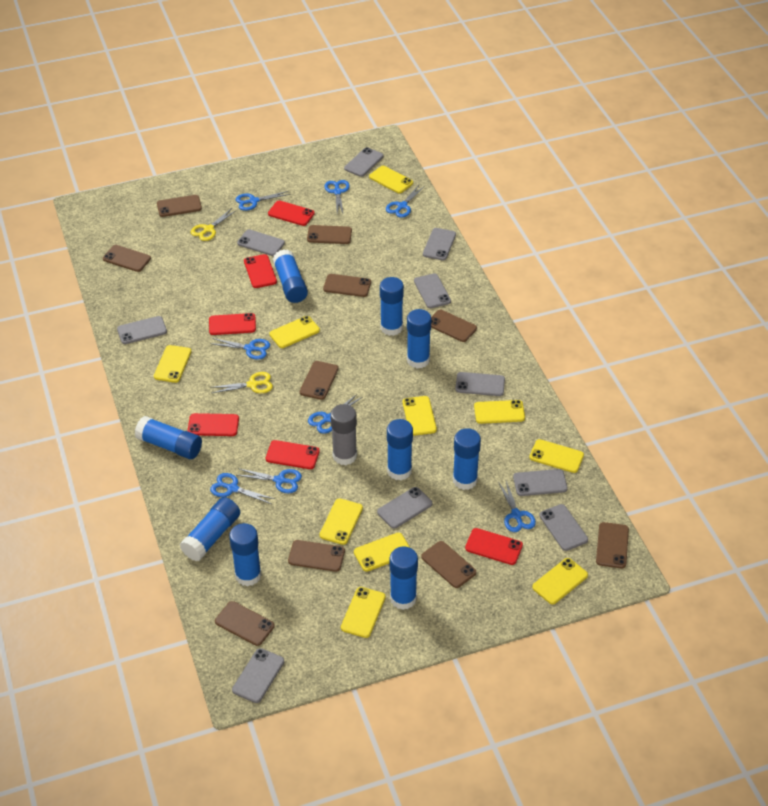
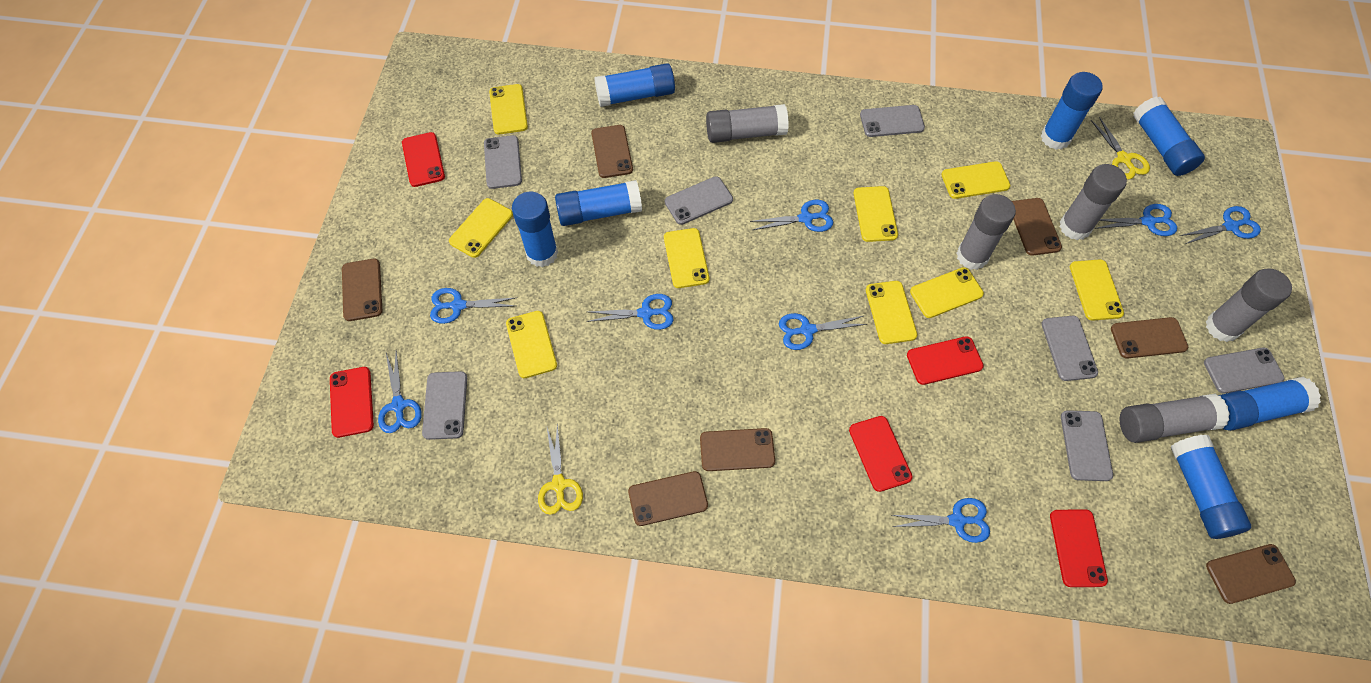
blue glue stick: [134,416,202,459] [180,497,240,561] [229,523,262,586] [273,249,308,303] [380,277,404,336] [387,419,413,480] [390,546,418,610] [407,309,431,369] [453,428,481,490] = 9 -> [512,192,558,267] [555,180,642,226] [594,63,675,107] [1041,72,1103,150] [1133,97,1205,176] [1171,435,1251,539] [1218,377,1321,431] = 7
brown phone: [103,245,151,272] [157,195,202,217] [215,601,275,646] [288,540,345,572] [300,361,339,400] [307,225,352,244] [323,274,371,297] [421,541,476,588] [431,310,477,342] [596,522,629,568] = 10 -> [342,259,382,321] [591,125,633,178] [628,471,708,526] [700,428,775,471] [1012,198,1062,256] [1111,317,1188,359] [1206,544,1296,604] = 7
grey glue stick: [330,404,357,465] = 1 -> [706,104,789,143] [956,194,1016,270] [1059,164,1127,240] [1119,394,1230,443] [1206,268,1292,342] = 5
grey phone: [117,316,167,344] [232,648,284,703] [237,229,285,256] [344,147,384,177] [377,487,432,529] [414,273,451,308] [423,228,456,260] [455,372,505,396] [513,469,568,496] [539,504,588,551] = 10 -> [422,371,467,440] [484,135,522,189] [665,176,733,225] [860,105,925,137] [1041,316,1098,381] [1061,410,1113,481] [1204,348,1284,393] = 7
red phone: [188,413,239,436] [209,313,256,335] [244,254,277,288] [266,440,320,469] [268,201,315,226] [465,528,523,565] = 6 -> [330,367,374,438] [402,132,445,187] [849,416,912,492] [907,336,984,385] [1050,509,1108,587] = 5
yellow phone: [154,345,192,383] [269,316,320,348] [319,498,363,545] [341,587,386,638] [354,533,410,571] [369,166,413,193] [403,396,437,436] [474,400,525,424] [529,439,584,473] [532,558,588,604] = 10 -> [449,198,513,258] [489,84,528,134] [506,311,557,378] [664,228,709,288] [854,186,898,242] [866,281,917,344] [910,267,984,318] [941,161,1010,199] [1070,259,1124,321] = 9

